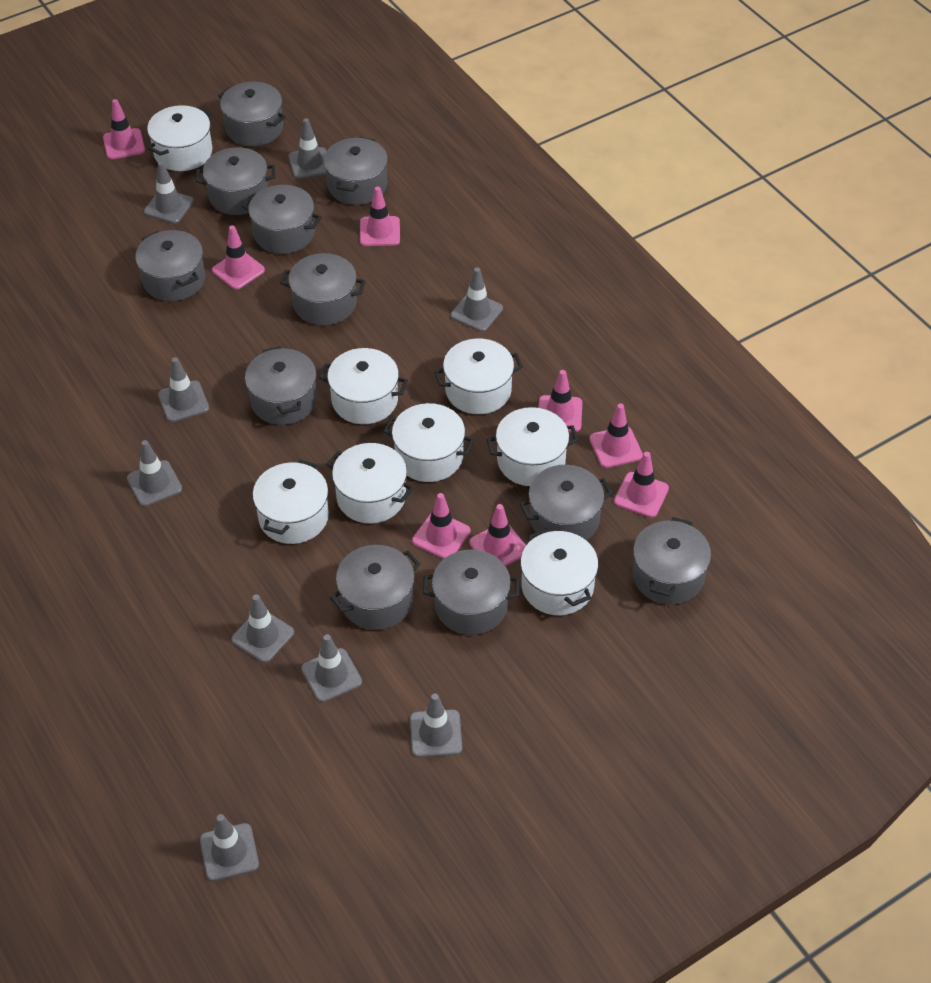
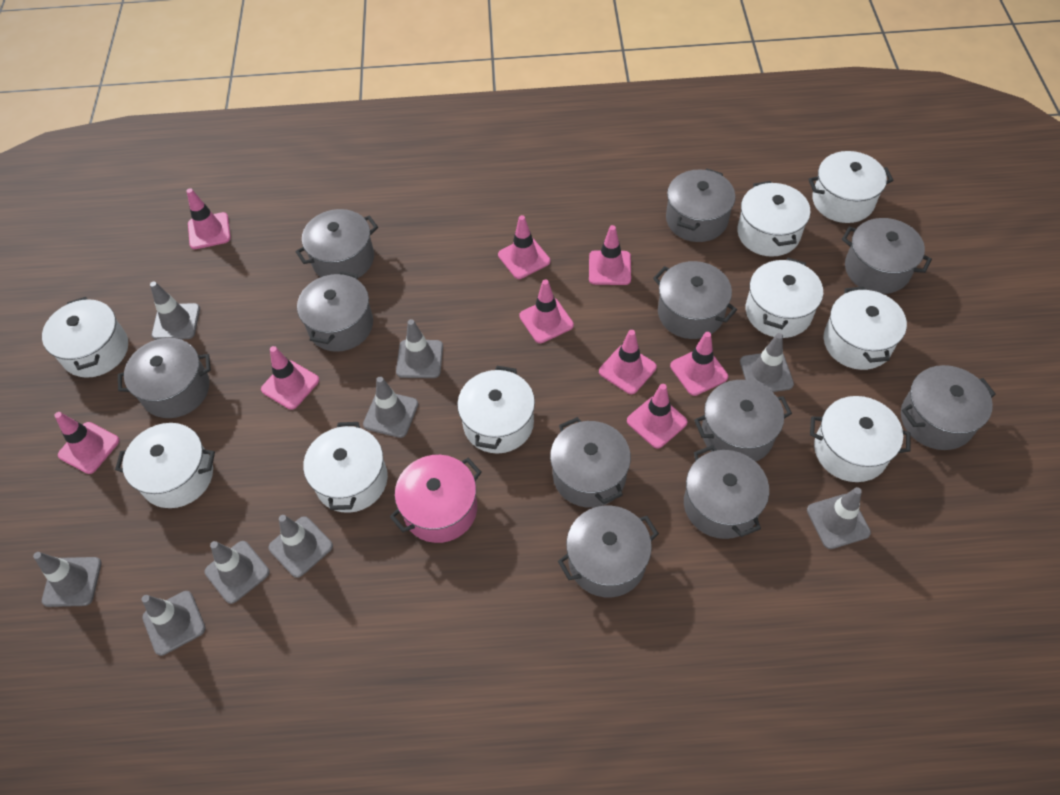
pink pot: none = 0 -> [390,455,482,543] = 1
pink traffic cone: [103,99,145,159] [212,225,265,290] [360,187,400,246] [412,493,471,559] [469,504,526,566] [538,370,582,432] [589,403,643,468] [614,452,669,518] = 8 -> [55,412,120,474] [187,188,231,249] [261,346,319,410] [498,215,550,279] [519,279,574,343] [589,225,631,285] [599,330,657,394] [627,384,688,449] [670,332,728,396] = 9
white pot: [147,105,212,171] [253,460,329,544] [319,348,408,424] [327,443,414,523] [383,403,474,482] [434,339,523,414] [486,407,578,486] [520,528,598,615] = 8 -> [42,297,128,378] [115,423,215,508] [303,422,388,513] [457,366,535,454] [737,181,810,257] [746,258,823,338] [808,151,894,223] [810,396,911,482] [824,286,907,370] = 9

